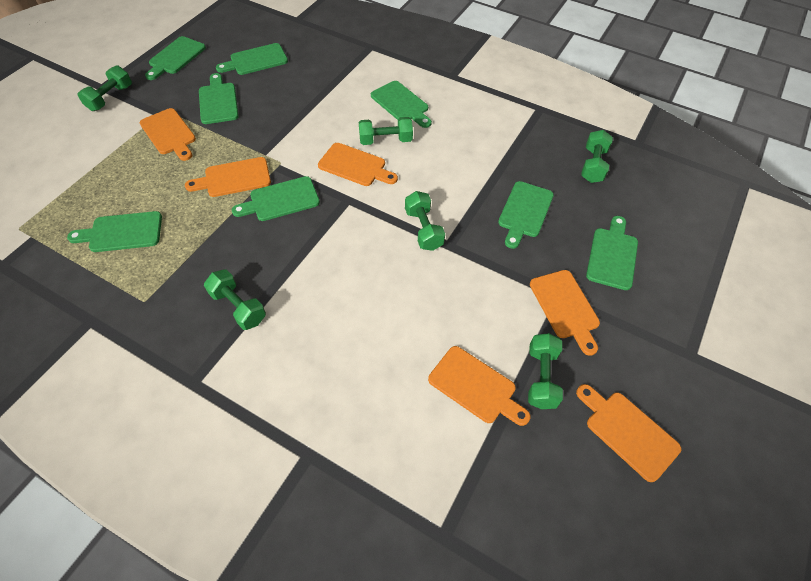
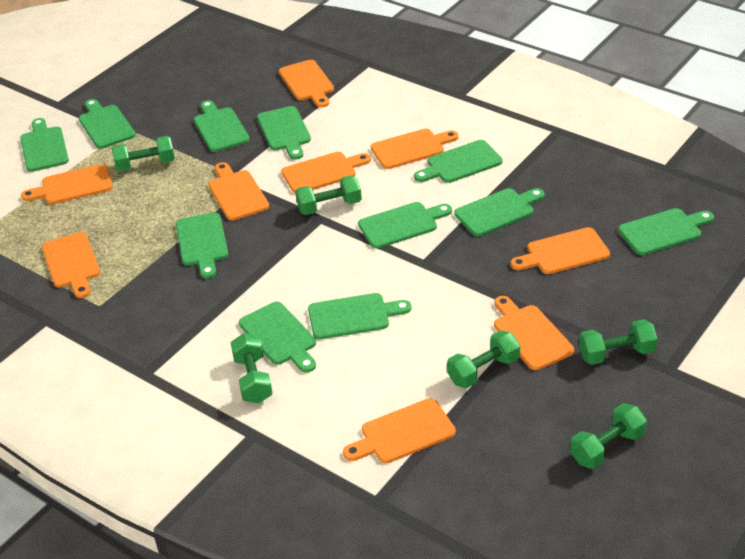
green cutting board: [67,211,162,252] [145,36,206,80] [199,73,239,124] [216,43,288,75] [232,176,320,221] [371,81,432,128] [498,181,554,249] [586,216,638,290] = 8 -> [20,118,69,172] [79,99,135,149] [176,213,228,279] [194,100,250,152] [239,302,316,373] [257,106,311,160] [308,293,411,339] [358,202,452,249] [414,140,502,183] [454,188,545,236] [618,208,714,255] = 11
orange cutting board: [140,108,196,161] [185,157,271,197] [318,143,398,186] [428,346,531,426] [530,270,600,356] [576,384,681,482] = 6 -> [21,164,113,204] [42,232,100,298] [208,162,269,221] [279,60,334,108] [281,152,371,194] [343,398,456,463] [371,129,459,169] [494,296,574,370] [510,227,610,274] = 9

